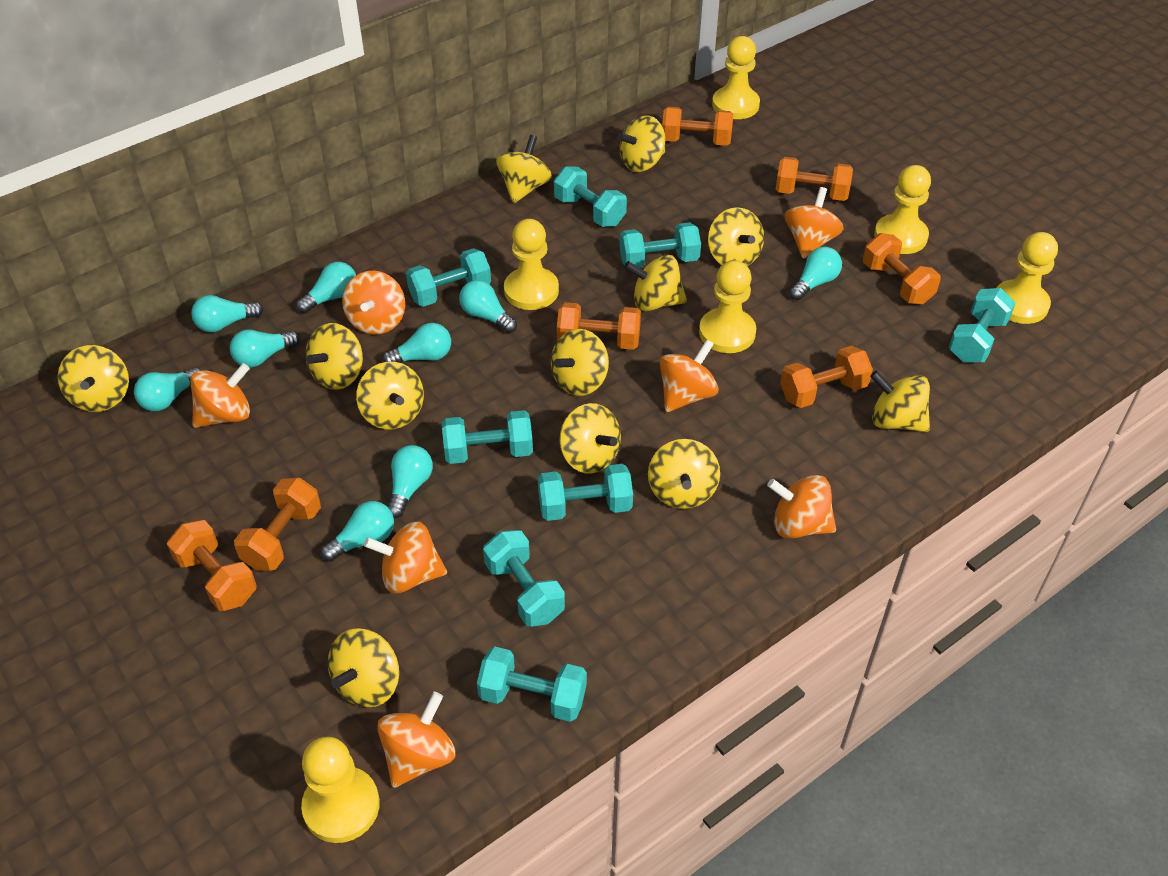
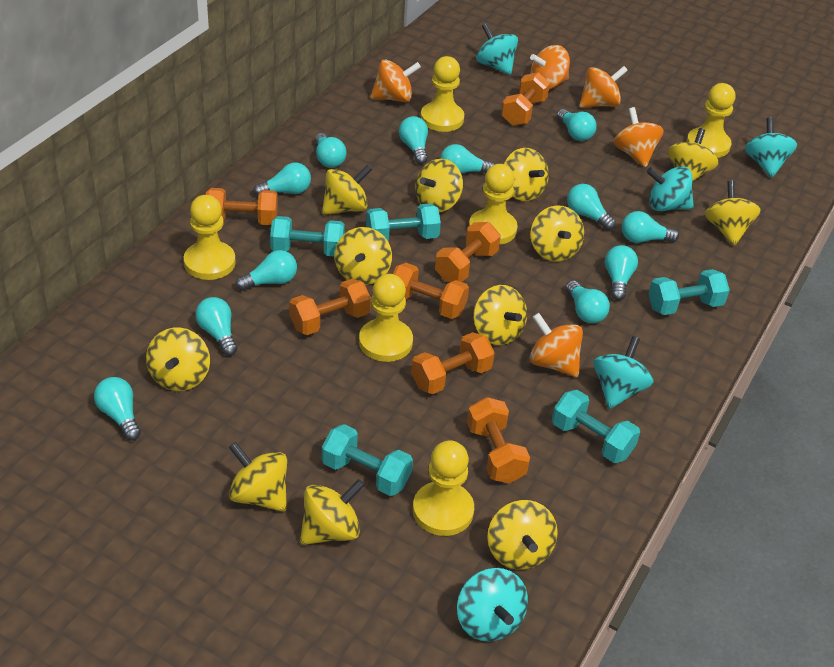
orange spinning top: [191,363,250,428] [342,271,405,335] [364,521,447,594] [377,692,455,788] [660,340,718,412] [767,475,836,539] [785,187,843,259] = 7 -> [370,59,421,102] [530,45,570,90] [530,313,583,377] [580,66,628,108] [613,107,664,167] = 5
turquoise dumbbell: [406,248,491,307] [442,410,533,464] [477,647,587,722] [483,530,565,627] [538,464,633,521] [554,166,627,227] [619,222,701,268] [949,288,1016,363] = 8 -> [270,216,345,257] [322,424,413,496] [366,203,441,241] [552,390,640,463] [648,269,730,315] = 5
turquoise light bulb: [134,367,201,411] [191,295,264,332] [230,330,300,368] [296,262,356,313] [321,501,394,562] [382,323,451,363] [388,445,433,518] [459,280,517,333] [789,247,842,300] = 9 -> [94,377,141,441] [195,297,237,356] [236,250,297,291] [253,163,311,196] [315,133,346,168] [399,116,428,164] [440,144,495,173] [557,109,597,141] [566,280,610,323] [567,184,616,230] [605,245,638,300] [622,211,679,243] = 12
turquoise spinning top: none = 0 -> [457,568,528,642] [476,23,518,75] [593,336,654,409] [647,166,694,211] [745,117,797,178] = 5

